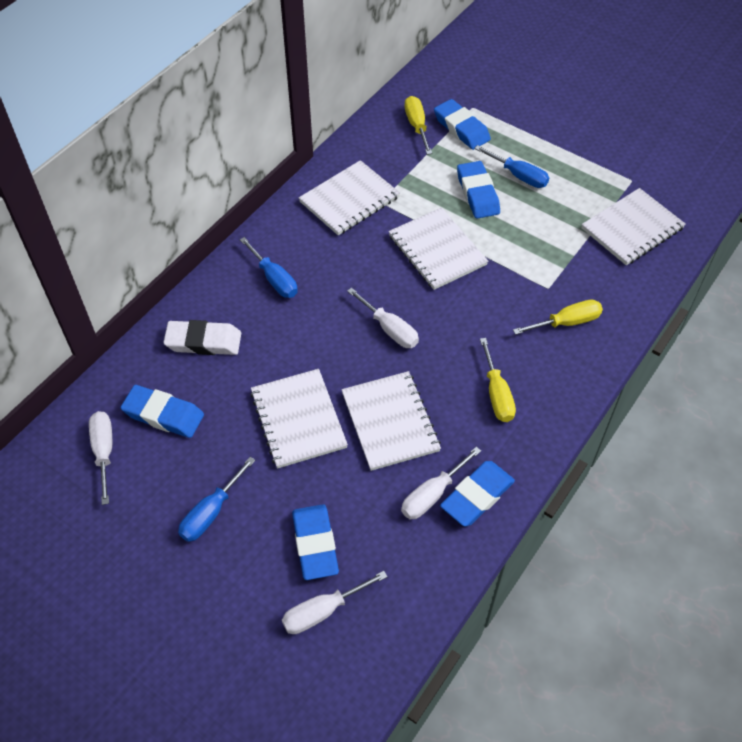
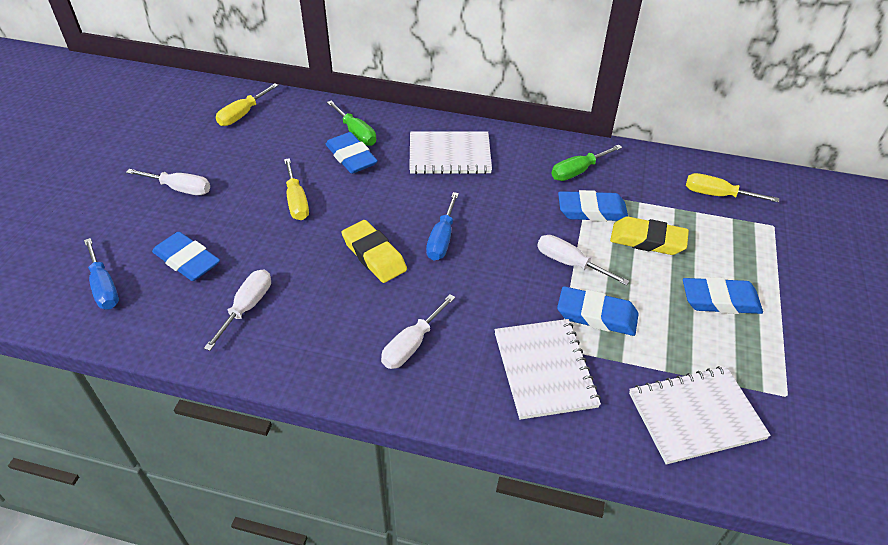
blue screwdriver: [178,457,255,542] [240,237,297,298] [474,145,549,188] = 3 -> [84,238,119,309] [426,192,459,260] = 2
green screwdriver: none = 0 -> [327,101,376,146] [551,145,622,181] = 2
white eraser: [163,320,241,355] = 1 -> none = 0
white notebook: [250,369,348,469] [299,160,400,235] [341,371,441,471] [388,207,488,290] [581,188,685,265] = 5 -> [409,131,492,174] [494,319,601,420] [629,366,771,465] = 3
yellow eraser: none = 0 -> [341,220,407,283] [610,216,689,255] = 2

